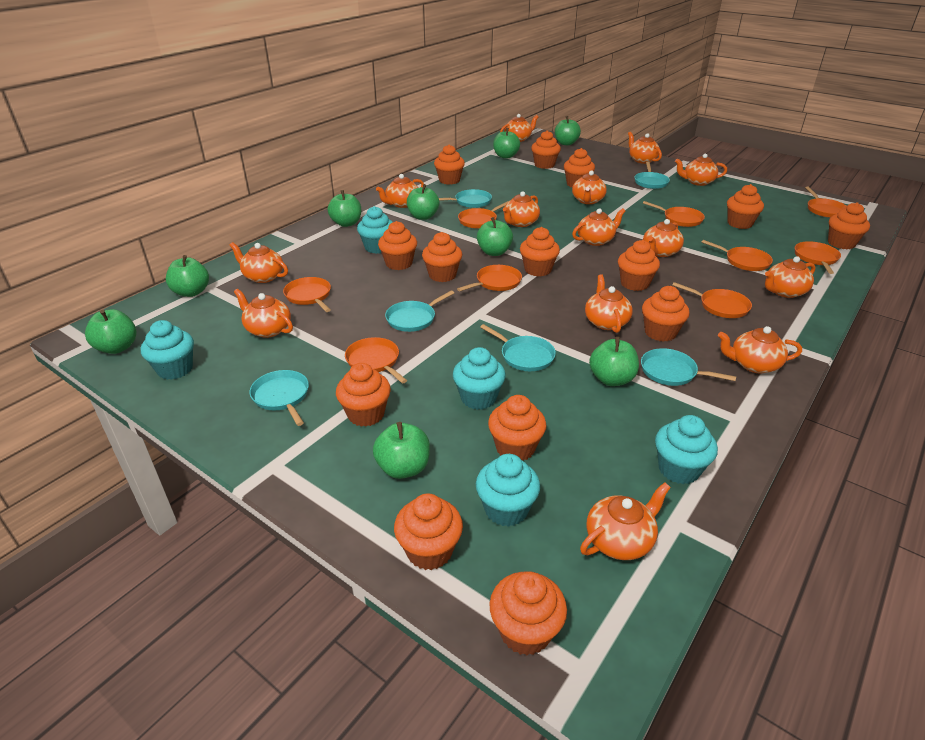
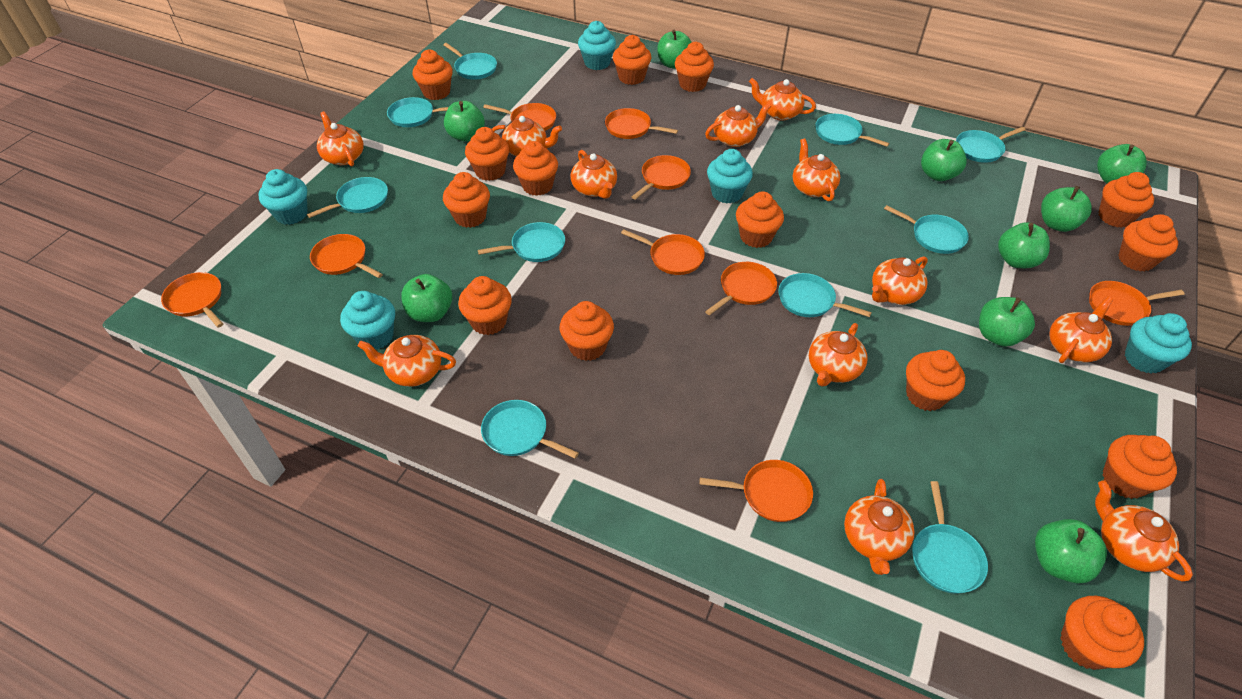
orange teapot: [229,242,288,283] [234,289,293,338] [376,174,424,208] [500,114,538,142] [503,191,540,227] [572,171,607,204] [572,208,625,246] [580,482,671,560] [585,275,633,333] [628,132,662,164] [643,219,684,257] [675,154,727,186] [718,326,802,373] [765,256,815,298] = 14 -> [317,111,364,166] [358,335,456,387] [492,116,562,156] [571,150,617,199] [705,103,771,147] [749,78,816,121] [793,138,840,201] [809,323,868,387] [844,479,914,575] [872,256,928,305] [1049,296,1113,363] [1095,480,1193,582] = 12
turquoise pan: [250,370,309,426] [385,290,454,332] [439,189,492,208] [480,324,556,371] [634,162,670,189] [641,348,736,386] = 6 -> [307,177,388,218] [387,97,448,127] [443,43,497,80] [478,222,565,262] [481,400,579,459] [778,273,872,317] [815,114,889,147] [884,205,969,254] [912,481,988,594] [956,127,1025,163] = 10

